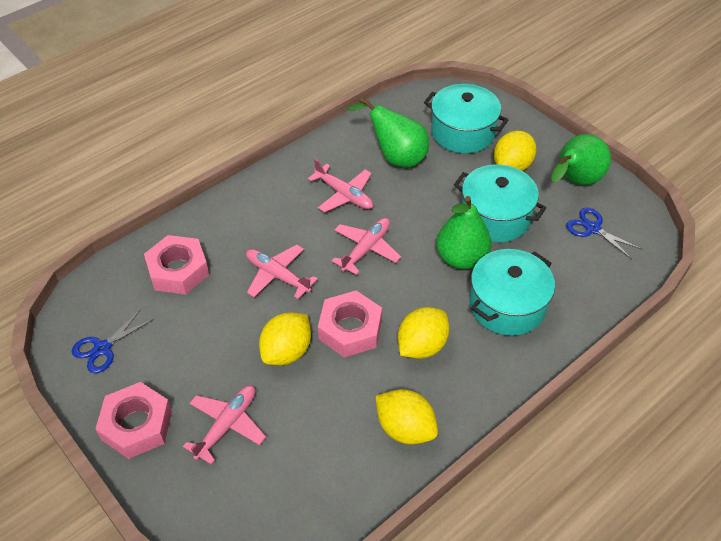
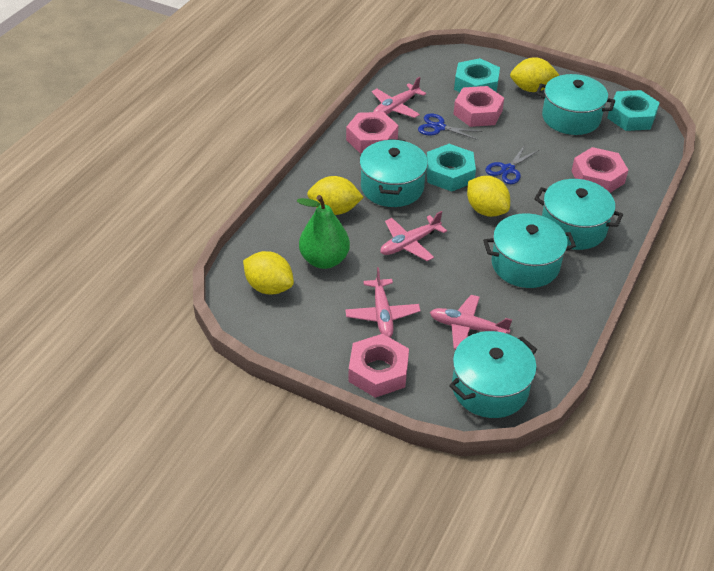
green pear: [347,97,429,168] [436,196,492,269] [551,134,611,185] = 3 -> [297,195,350,269] = 1
pink nut: [96,382,172,459] [144,235,209,294] [318,290,382,357] = 3 -> [346,112,398,154] [349,334,409,398] [454,86,504,127] [571,147,628,193] = 4
turquoise nut: none = 0 -> [426,144,476,192] [454,58,500,92] [607,90,660,131] = 3
turquoise pot: [424,84,508,153] [454,164,546,242] [470,249,555,336] = 3 -> [359,139,428,207] [449,331,537,418] [483,213,576,288] [534,179,623,250] [536,74,615,135] = 5

